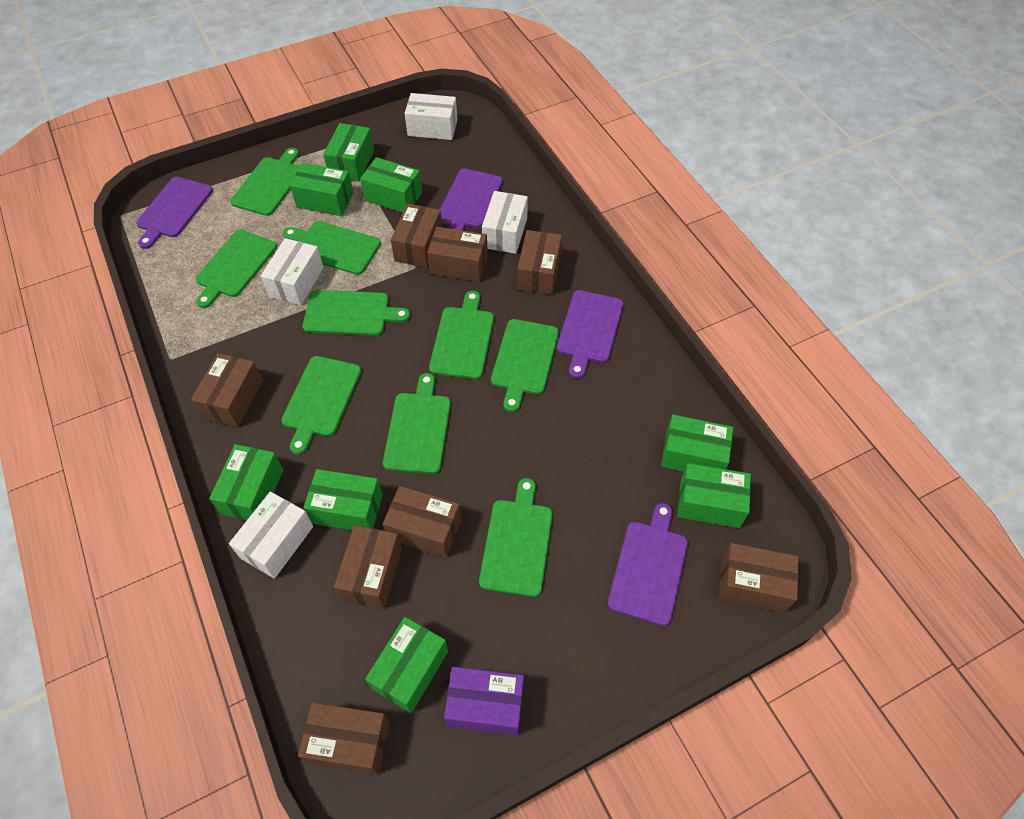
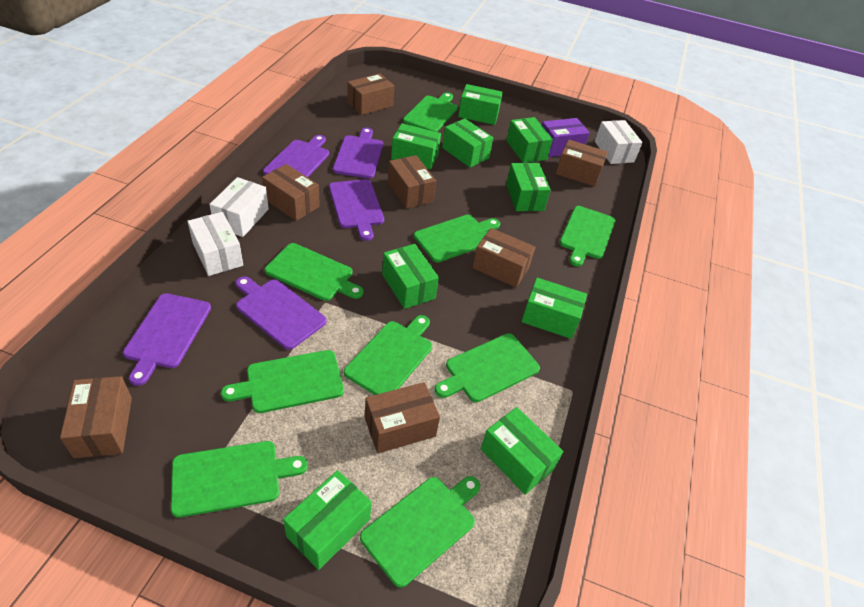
brown box: [191,353,263,427] [298,702,390,775] [334,525,402,609] [383,486,461,557] [391,204,442,268] [427,227,488,282] [517,230,562,295] [719,543,799,613] = 8 -> [60,376,132,458] [262,164,320,221] [347,73,394,115] [365,382,440,453] [388,155,436,209] [472,228,535,287] [556,140,608,187] = 7
green box: [209,444,283,521] [290,163,354,216] [303,469,383,530] [323,123,374,182] [360,157,422,213] [365,617,448,713] [661,414,733,472] [677,463,751,528] = 8 -> [283,470,371,570] [382,244,439,309] [391,123,441,170] [442,118,493,168] [458,84,503,125] [481,407,563,495] [506,117,553,163] [506,163,551,211] [521,278,587,339] = 9
purple cutting board: [136,177,213,249] [440,169,503,231] [557,290,623,379] [608,503,688,626] = 4 -> [123,293,211,386] [236,276,327,350] [263,135,329,177] [329,179,384,241] [333,127,383,179] = 5
white box: [229,492,313,579] [261,238,324,305] [405,93,457,140] [482,191,528,254] = 4 -> [187,212,243,276] [209,177,269,237] [595,120,642,164] = 3

